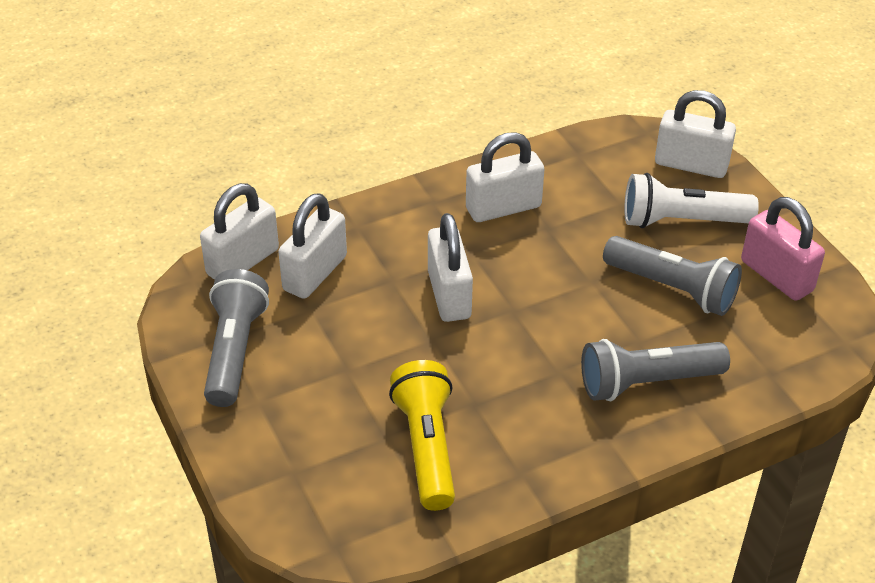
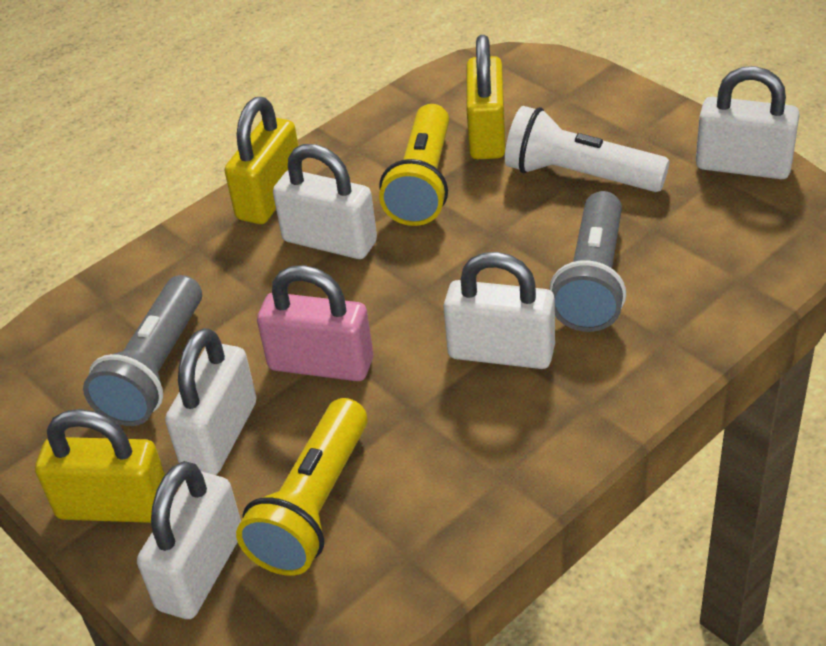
grey flashlight: [204,269,269,407] [581,339,730,401] [603,236,742,316] = 3 -> [83,275,202,426] [549,191,626,332] = 2
yellow flashlight: [389,360,455,511] = 1 -> [236,398,367,576] [379,104,449,226] = 2
yellow padlock: none = 0 -> [35,409,165,523] [225,97,303,224] [466,35,505,159] = 3

